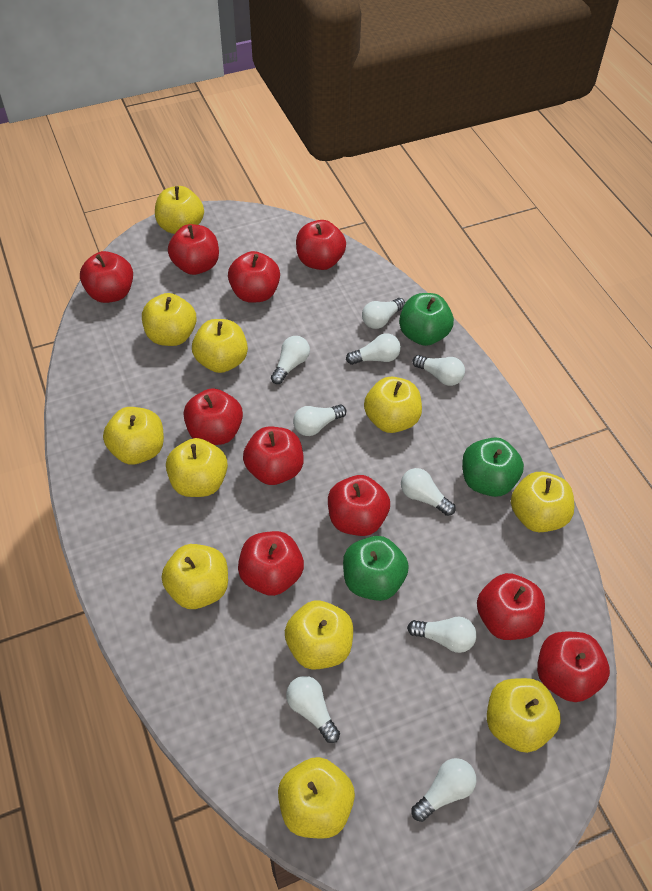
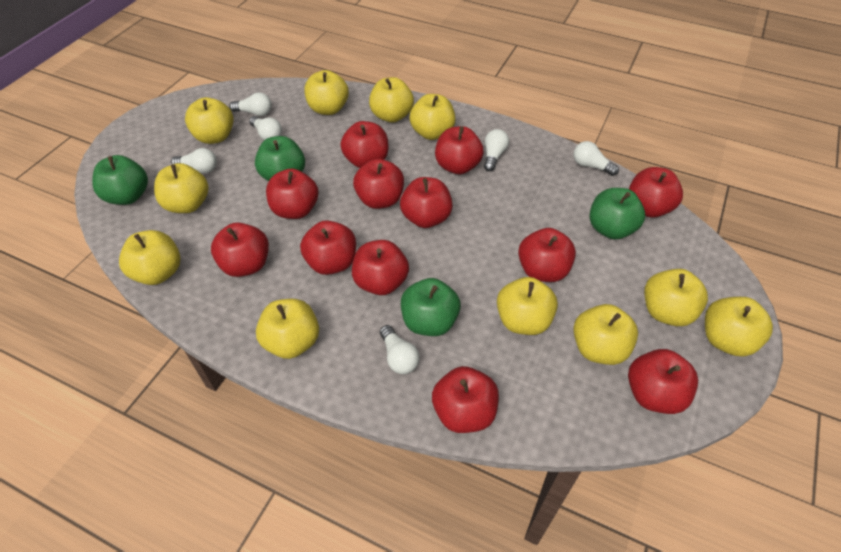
green apple: [343,536,409,601] [399,293,454,346] [462,437,524,497] = 3 -> [92,155,148,205] [255,136,305,181] [401,278,461,336] [590,188,645,239] = 4
red apple: [80,251,133,303] [168,224,219,275] [184,388,243,445] [228,251,280,303] [238,531,304,596] [243,427,304,485] [296,220,346,270] [328,475,390,536] [477,573,545,640] [537,632,610,702] = 10 -> [211,222,269,277] [266,168,318,219] [300,220,356,275] [340,121,388,168] [352,240,409,295] [353,159,404,209] [400,177,453,228] [432,366,499,433] [435,126,484,174] [518,228,576,282] [628,349,698,414] [629,167,683,218] = 12
white light bulb: [271,336,310,384] [286,676,340,743] [293,405,346,436] [346,333,401,365] [362,298,405,329] [401,468,456,516] [407,617,477,653] [411,758,476,822] [412,355,465,386] = 9 -> [171,148,217,174] [229,92,272,116] [249,116,282,140] [380,325,420,374] [484,129,509,171] [573,141,619,176] = 6

